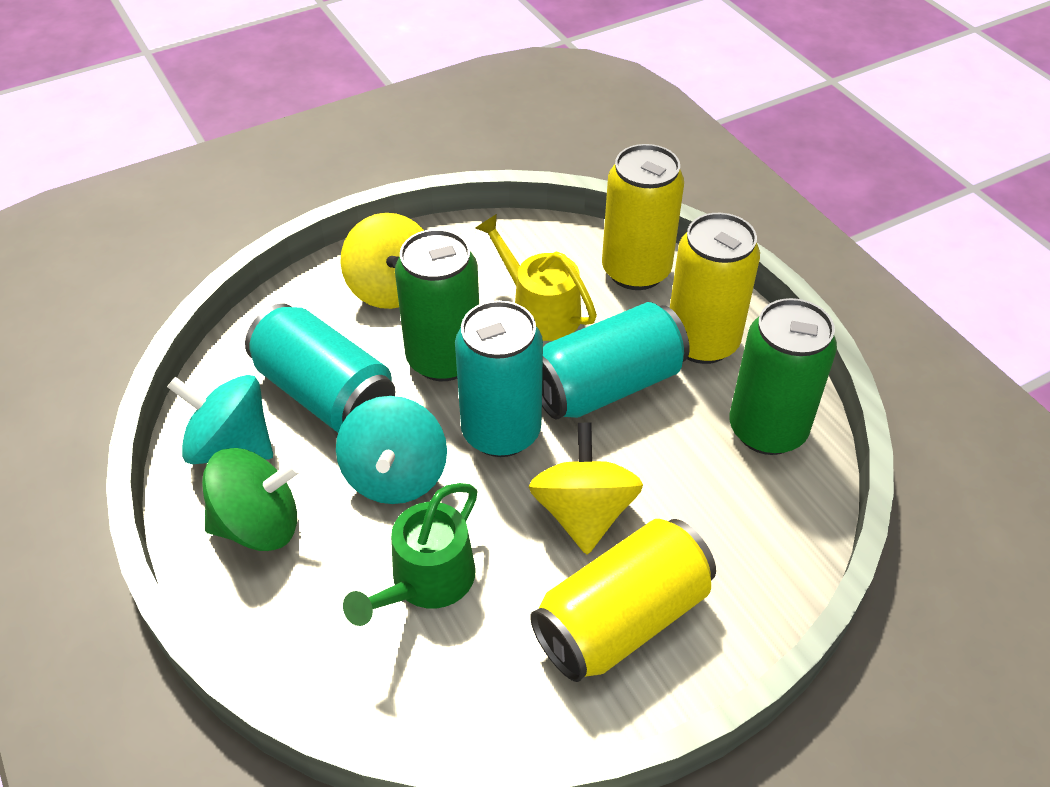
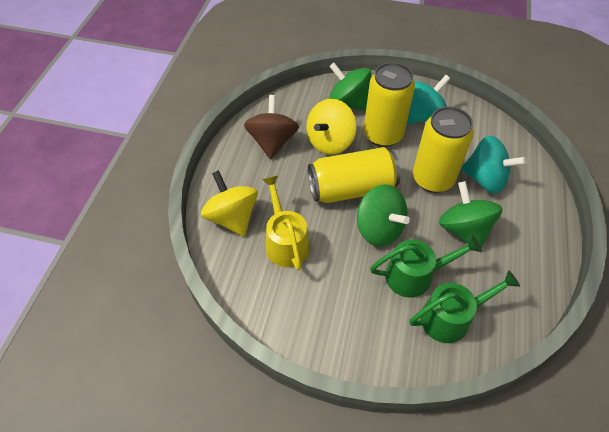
brown spinning top: none = 0 -> [244,95,299,159] = 1
green can: [395,229,479,381] [729,298,837,455] = 2 -> none = 0
green spinning top: [202,448,301,551] = 1 -> [329,63,371,111] [357,185,410,247] [439,181,502,248] = 3
green watering can: [343,483,478,626] = 1 -> [370,235,482,298] [409,270,520,343] = 2
turquoise can: [245,303,395,433] [455,300,543,457] [542,302,690,420] = 3 -> none = 0

